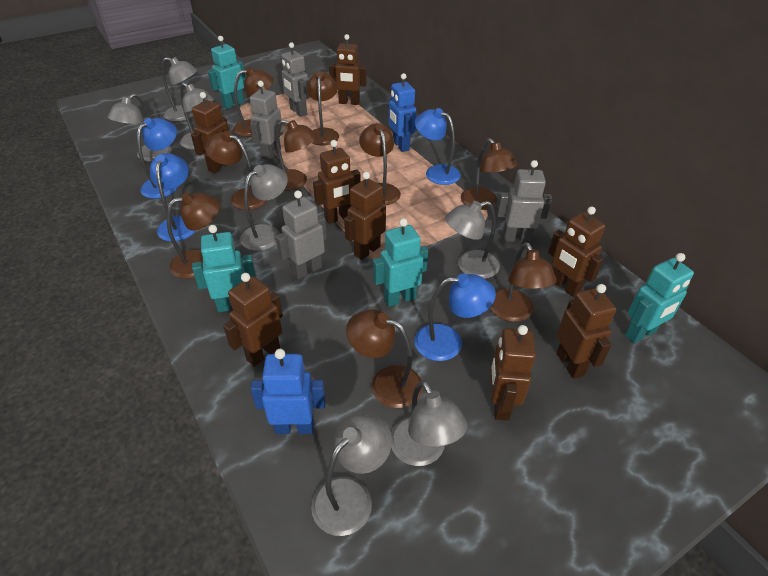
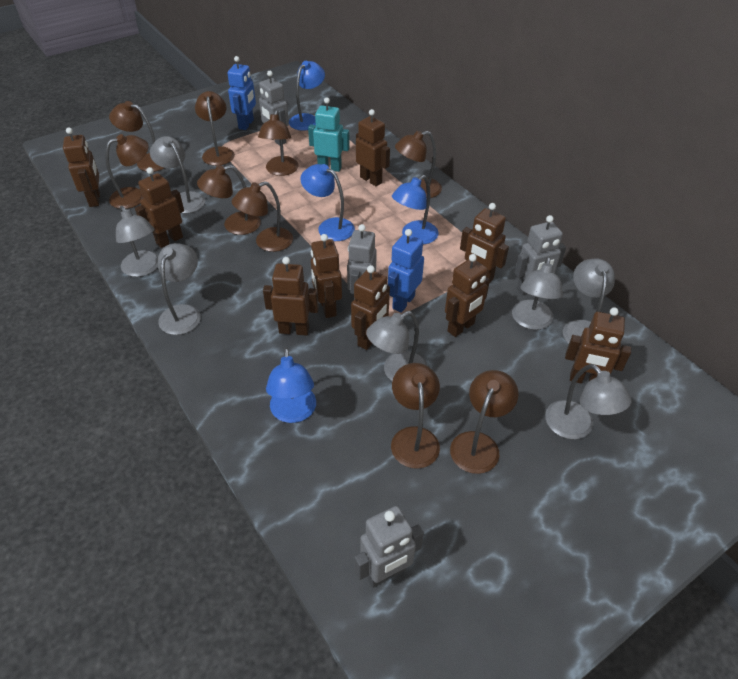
brown robot: [191,92,229,173] [223,273,283,367] [313,140,361,224] [329,34,367,105] [344,172,386,260] [490,325,536,421] [548,207,605,297] [556,284,616,379] = 8 -> [63,127,100,207] [135,167,184,248] [263,257,319,336] [311,234,342,318] [351,265,390,350] [356,109,390,186] [445,254,490,337] [460,203,509,282] [565,308,631,383] = 9
turquoise robot: [192,225,256,312] [208,36,245,109] [373,218,428,307] [625,253,694,343] = 4 -> [308,97,350,172] = 1

